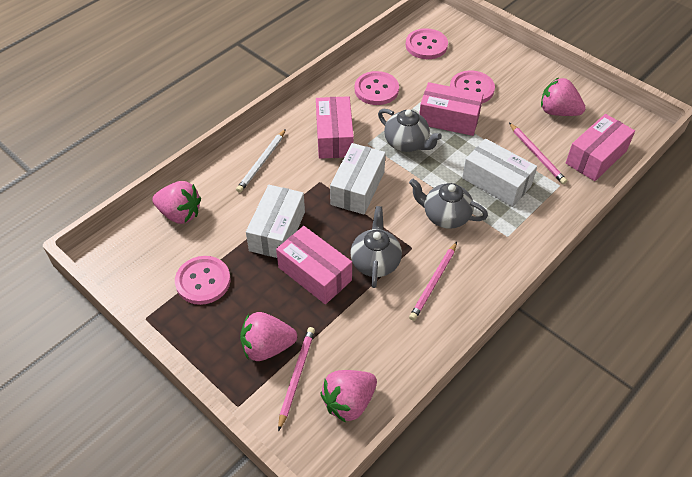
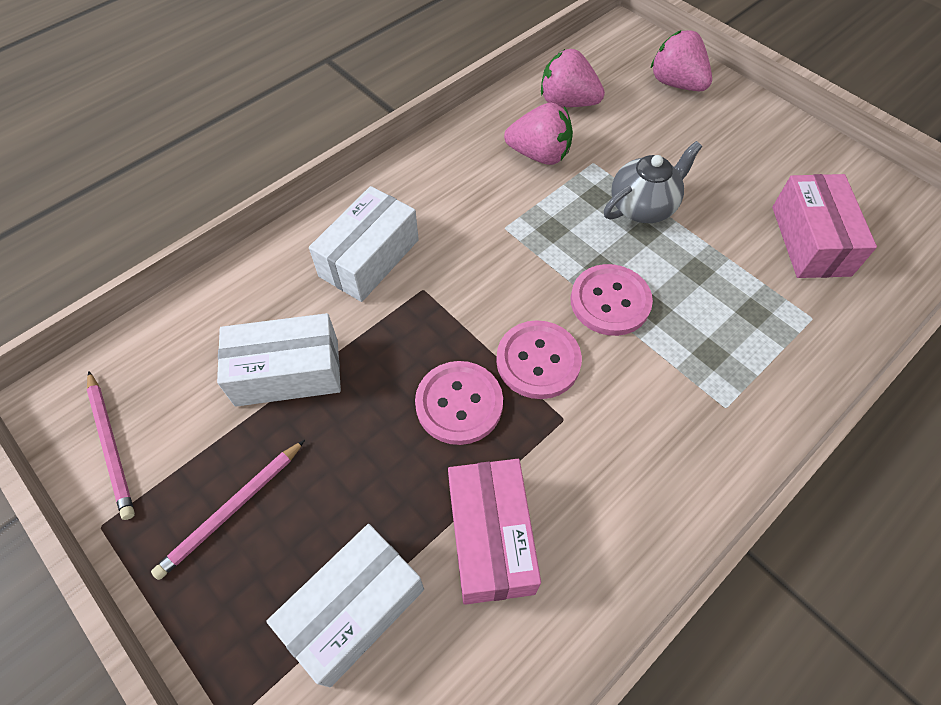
grey teapot: [350,206,402,288] [378,109,442,152] [409,179,488,229] = 3 -> [604,141,702,223] = 1
pink box: [276,226,352,304] [316,96,354,159] [419,82,484,136] [566,114,635,181] = 4 -> [448,459,541,605] [772,174,877,278] = 2
pink button: [175,256,231,305] [355,71,399,105] [406,28,448,59] [450,71,495,103] = 4 -> [415,361,503,445] [496,320,582,399] [571,264,653,336] = 3
pink pencil: [278,327,315,431] [409,242,457,321] [509,123,567,184] = 3 -> [87,371,135,520] [151,440,305,580] = 2
pink strawberry: [152,181,201,224] [240,312,297,361] [320,370,377,423] [541,78,586,116] = 4 -> [504,103,573,165] [541,49,605,107] [650,30,712,91] = 3
white pencil: [236,129,286,193] = 1 -> none = 0

